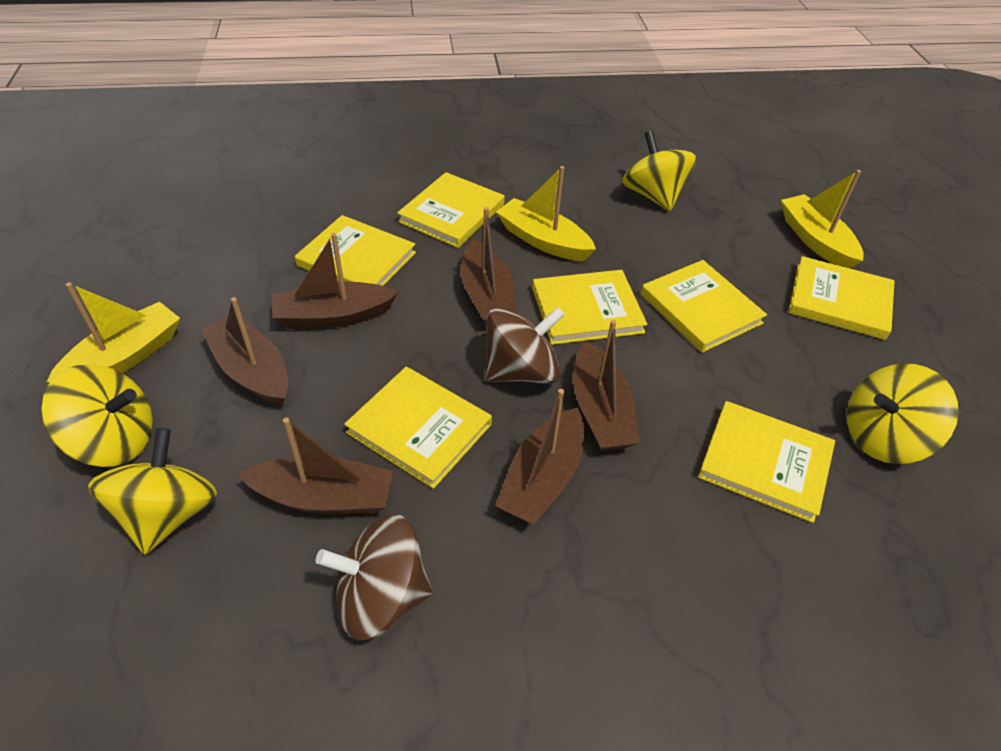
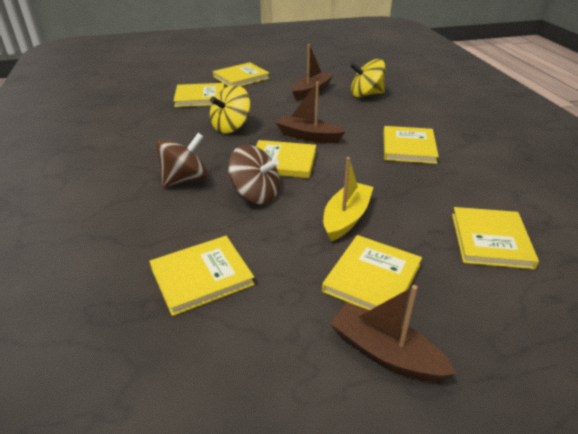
brown boat: [201,297,288,406] [238,418,394,514] [272,233,398,329] [461,207,517,326] [495,389,584,524] [573,320,640,451] = 6 -> [276,82,345,143] [292,44,333,100] [330,285,457,382] = 3
yellow boat: [47,282,180,383] [496,166,596,261] [781,170,864,268] = 3 -> [323,157,373,241] = 1
yellow spinning top: [41,364,153,467] [88,428,217,555] [622,130,697,211] [847,363,959,464] = 4 -> [210,85,251,133] [350,59,385,98] = 2

